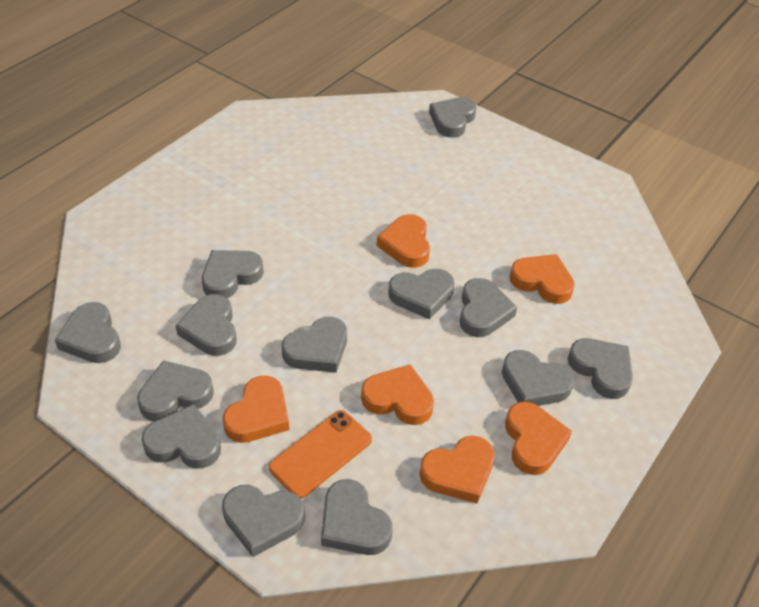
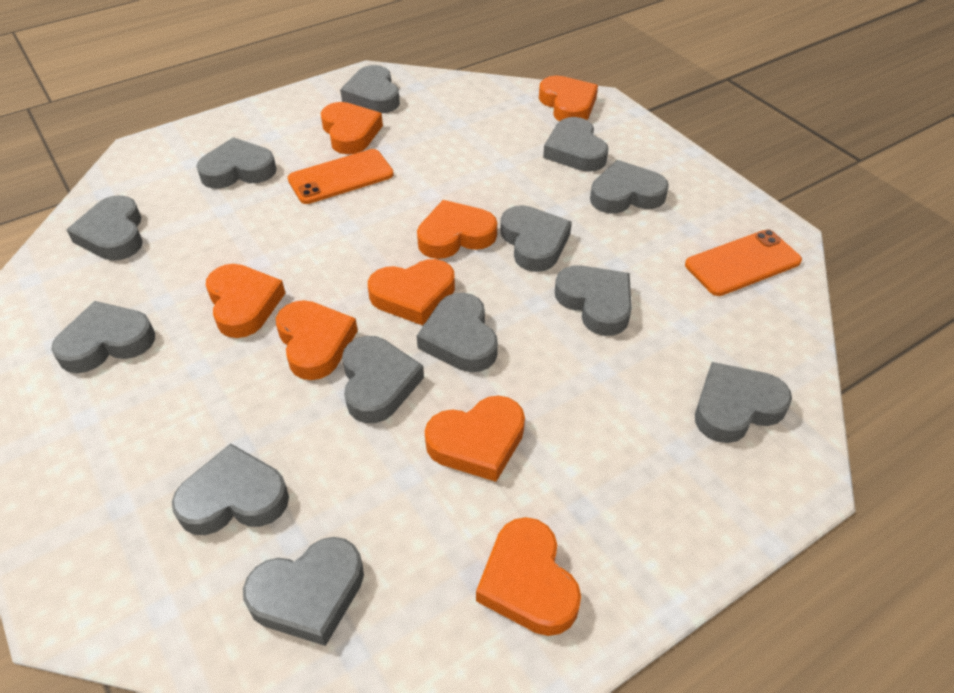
orange heart: [223,376,289,443] [361,364,434,425] [377,214,430,268] [419,436,495,504] [505,402,572,475] [510,254,575,304] = 6 -> [206,264,285,338] [276,300,358,380] [321,102,383,154] [368,259,455,325] [417,200,497,259] [425,396,525,482] [476,517,581,636] [539,76,598,122] = 8
orange phone: [269,410,372,499] = 1 -> [288,149,394,204] [685,229,802,296] = 2

